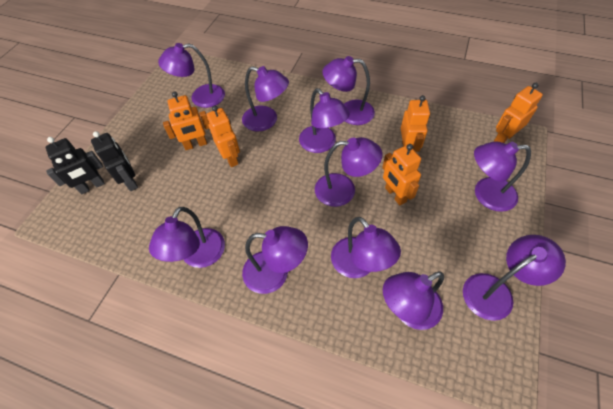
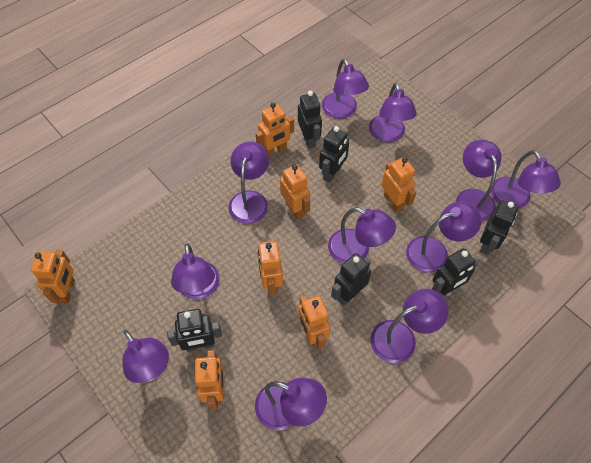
black robot: [46,137,105,195] [91,131,138,191] = 2 -> [167,309,222,352] [298,91,322,148] [319,126,349,183] [331,253,371,306] [432,248,478,296] [480,200,518,255] = 6
orange robot: [163,91,209,150] [206,105,240,167] [382,144,421,205] [401,95,430,152] [494,83,543,143] = 5 -> [31,250,75,303] [195,350,224,410] [256,102,294,157] [258,241,283,294] [280,164,310,220] [298,295,331,349] [381,157,416,213] = 7

